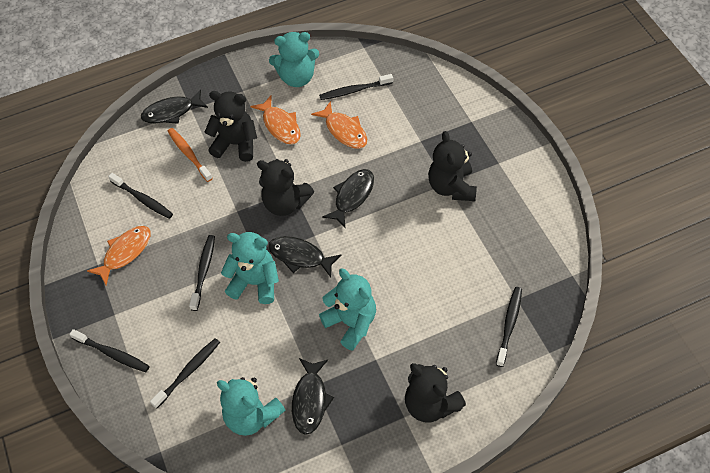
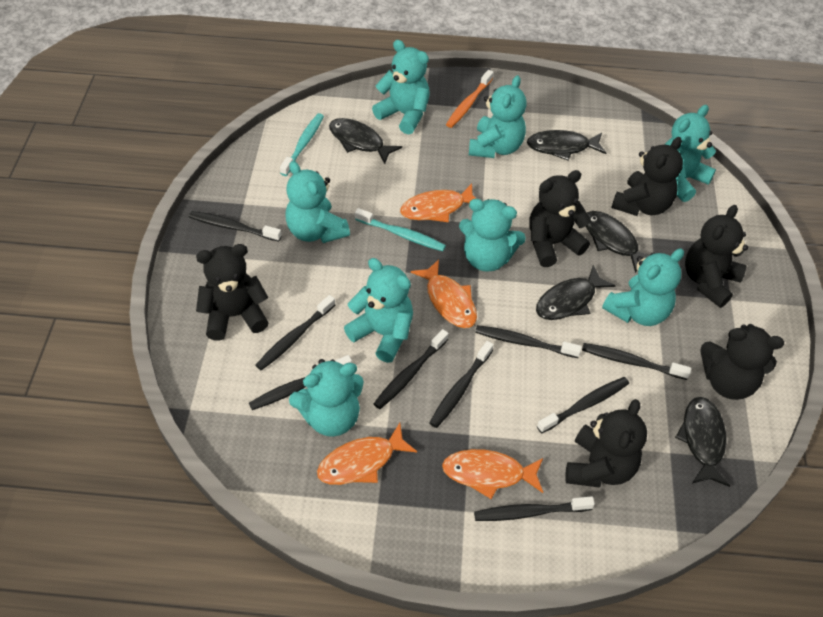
black fish: [141,89,208,124] [268,236,342,277] [292,358,334,435] [322,169,374,229] = 4 -> [329,118,402,164] [527,130,606,160] [536,265,616,320] [586,211,650,273] [675,397,730,487] = 5
black teddy bear: [205,91,257,162] [257,159,314,216] [405,363,466,423] [428,131,477,201] = 4 -> [196,244,269,341] [530,170,591,267] [565,399,647,487] [611,137,683,216] [685,205,748,308] [700,324,784,400] = 6
black toothbrush: [69,329,150,372] [108,173,173,219] [150,338,220,409] [189,235,215,311] [319,74,393,100] [496,287,522,367] = 6 -> [189,211,282,242] [249,355,352,410] [255,295,335,370] [374,329,449,409] [429,341,494,428] [474,496,595,521] [475,325,582,358] [537,377,629,433] [582,343,691,380] = 9
orange fish: [87,226,151,285] [250,96,301,144] [311,101,367,149] = 3 -> [317,423,417,485] [400,184,477,222] [411,259,477,328] [442,449,543,499] = 4
turquoise teddy bear: [217,377,285,436] [221,232,279,304] [269,32,319,87] [319,269,376,351] = 4 -> [285,161,350,243] [289,359,364,437] [344,258,413,363] [372,40,430,134] [459,199,526,272] [469,75,527,158] [602,249,684,326] [664,105,716,202] = 8
turquoise toothbrush: none = 0 -> [280,113,324,176] [355,208,446,251] = 2

